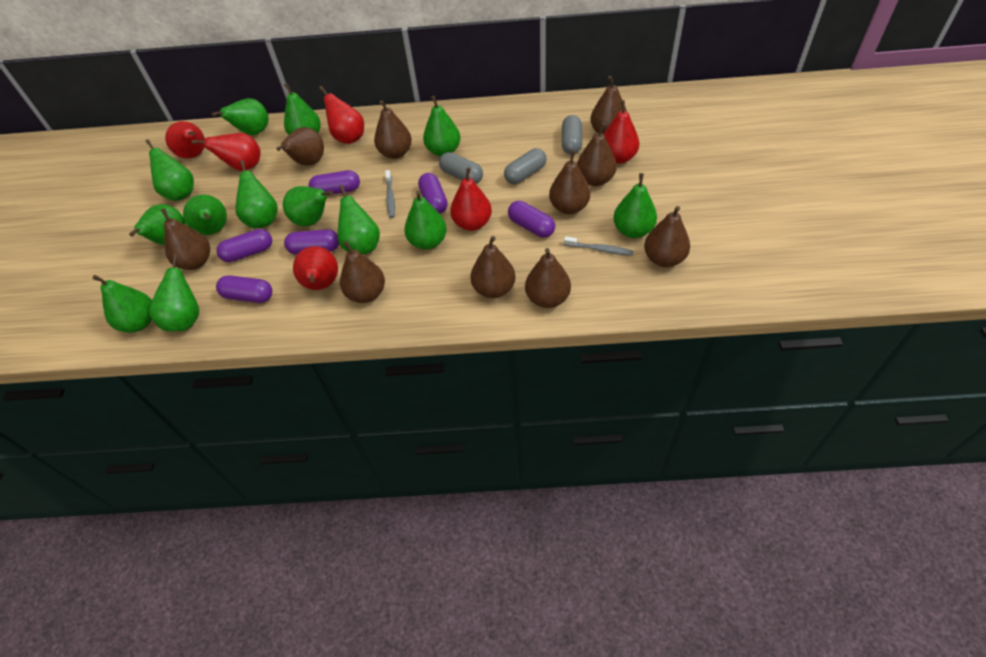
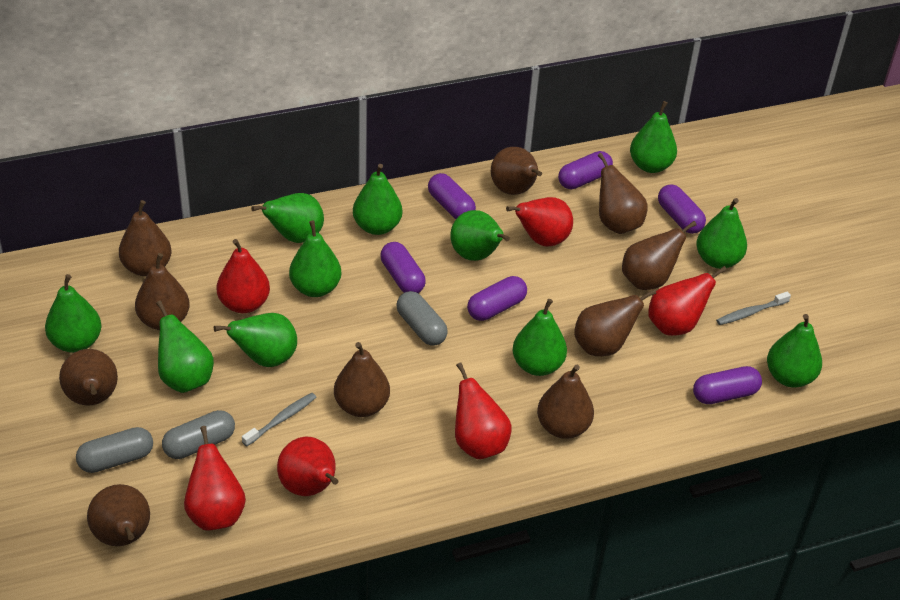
green pear: [92,275,152,333] [129,204,185,245] [146,139,194,201] [149,254,199,331] [183,195,227,235] [211,98,269,135] [235,160,278,228] [283,186,333,226] [284,83,321,135] [337,185,380,255] [404,190,447,250] [423,96,461,156] [613,173,657,238] = 13 -> [45,274,101,353] [156,300,214,393] [214,313,297,367] [251,193,324,243] [289,220,341,297] [353,164,402,235] [450,210,510,261] [513,299,567,376] [630,101,677,173] [696,198,747,269] [767,314,822,388] = 11

